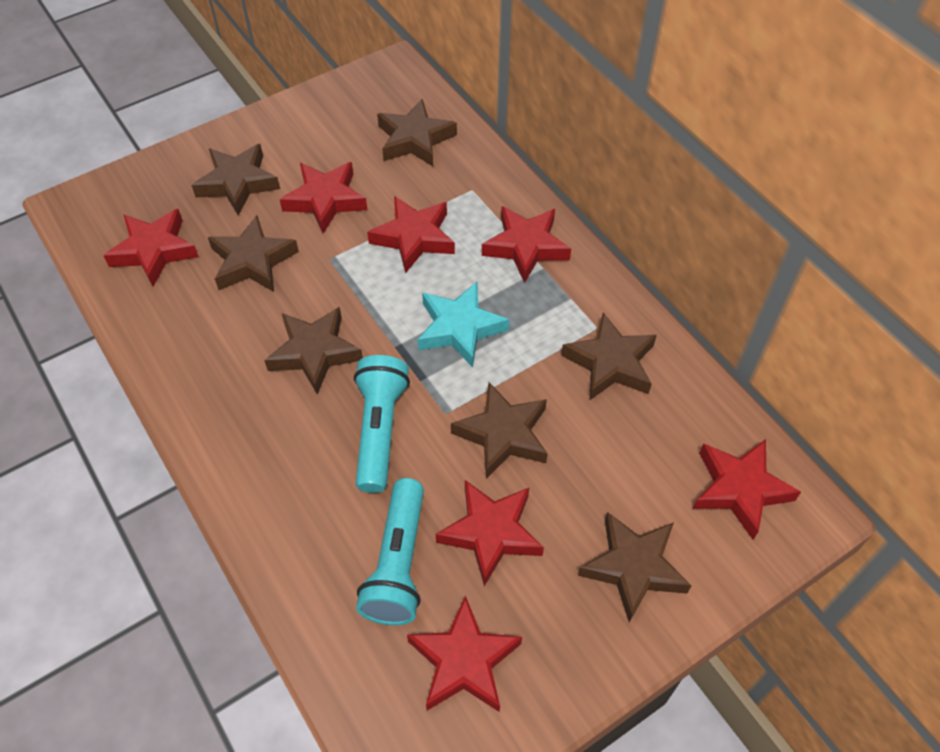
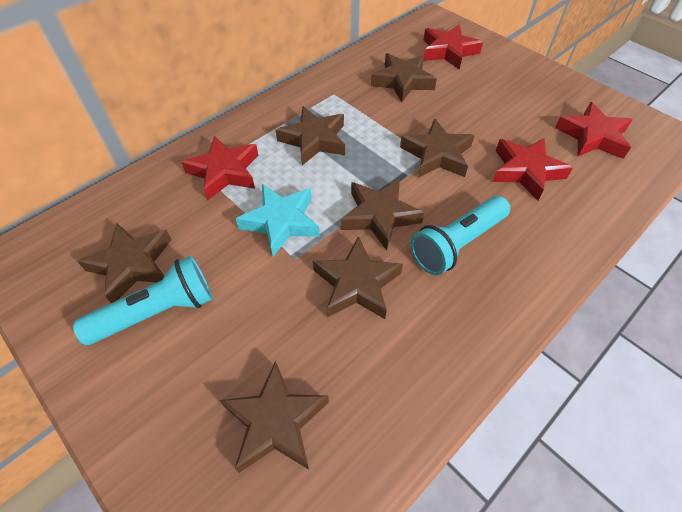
red star: [103,209,199,286] [279,162,367,233] [367,196,455,273] [407,595,522,712] [436,480,544,586] [482,206,571,283] [693,439,801,540] = 7 -> [181,136,258,200] [424,25,483,70] [492,138,573,201] [555,102,633,159] = 4

